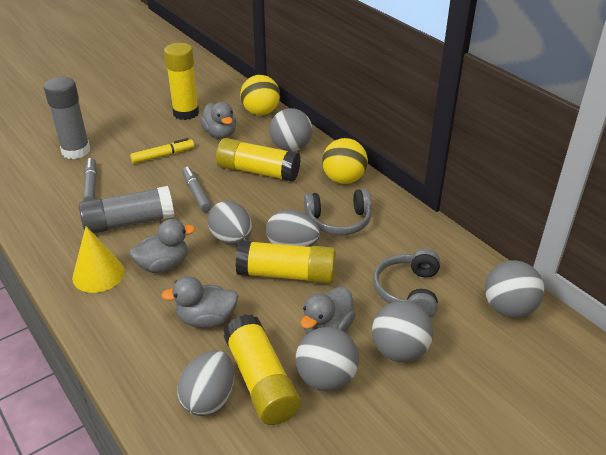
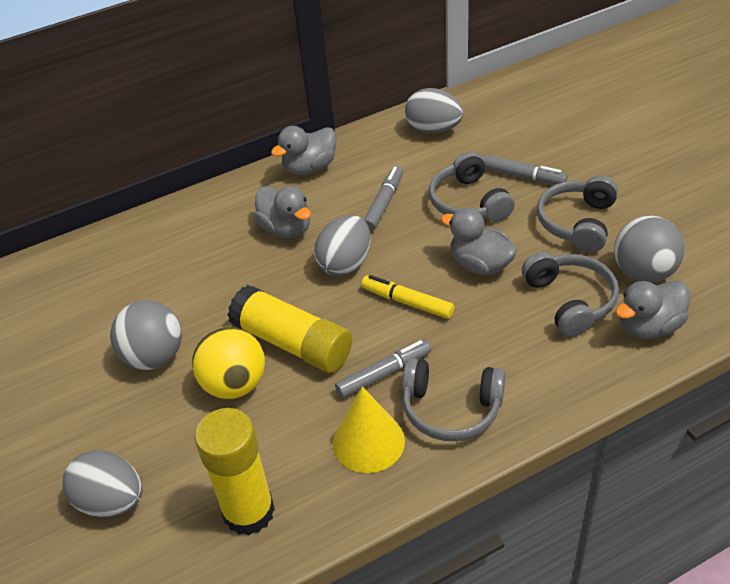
grey ball: [269,108,312,151] [296,327,359,392] [372,301,433,362] [485,260,544,318] = 4 -> [110,300,182,370] [614,216,685,283] = 2
grey glue stick: [44,77,90,159] [79,186,174,234] = 2 -> none = 0
grey headphones: [304,189,371,235] [373,249,440,317] = 2 -> [402,358,506,441] [429,152,515,222] [522,252,619,337] [537,175,618,253] = 4
grey marker: [83,158,97,201] [182,167,212,212] = 2 -> [335,340,431,398] [364,166,403,231] [482,155,567,185] = 3
yellow ball: [240,75,280,115] [322,138,368,184] = 2 -> [192,327,265,399] = 1
yellow glue stick: [164,43,199,120] [216,138,301,182] [224,314,301,425] [236,240,336,284] = 4 -> [195,408,275,536] [227,285,352,373] = 2

